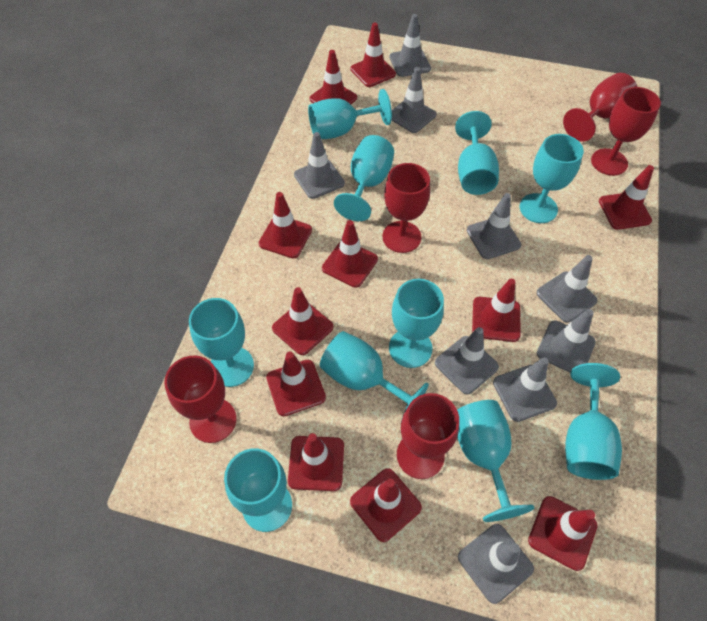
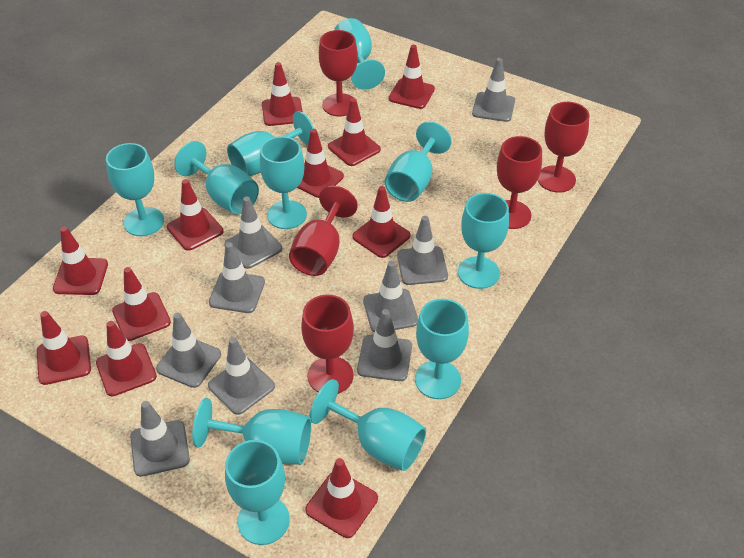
turquoise goblet: [189,298,254,387] [224,448,292,532] [308,89,392,139] [320,331,429,421] [334,135,394,221] [389,279,444,368] [455,111,499,195] [457,400,534,522] [520,134,584,223] [565,363,622,480] = 10 -> [106,143,164,236] [174,141,259,214] [192,398,311,465] [225,440,290,545] [227,111,314,176] [260,136,307,229] [310,379,426,471] [334,18,385,90] [385,121,452,202] [415,299,469,399] [458,193,509,289] = 11

